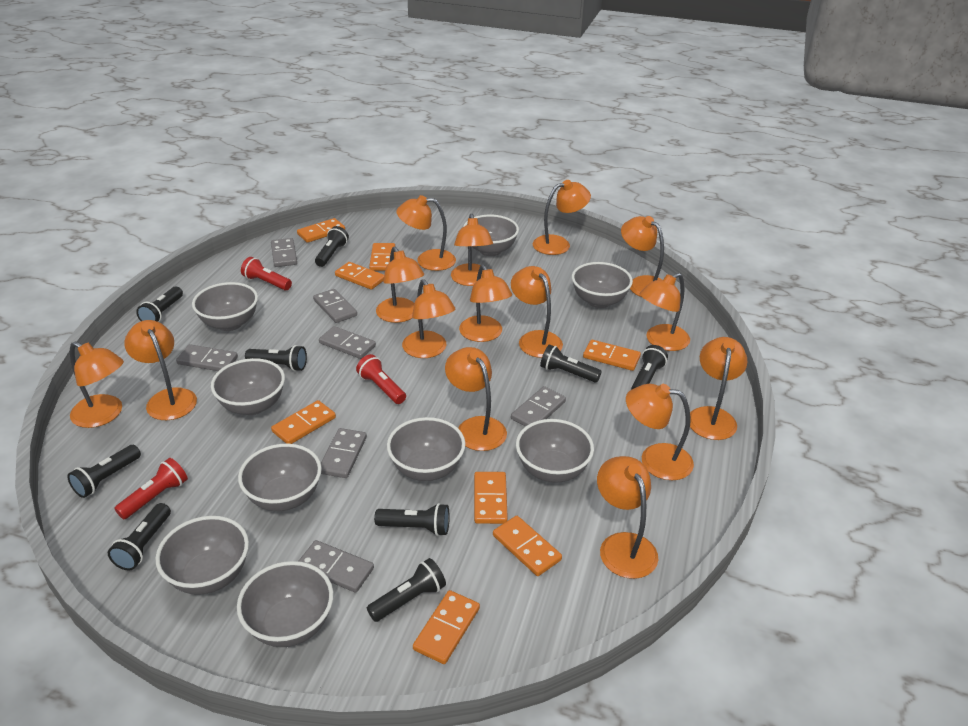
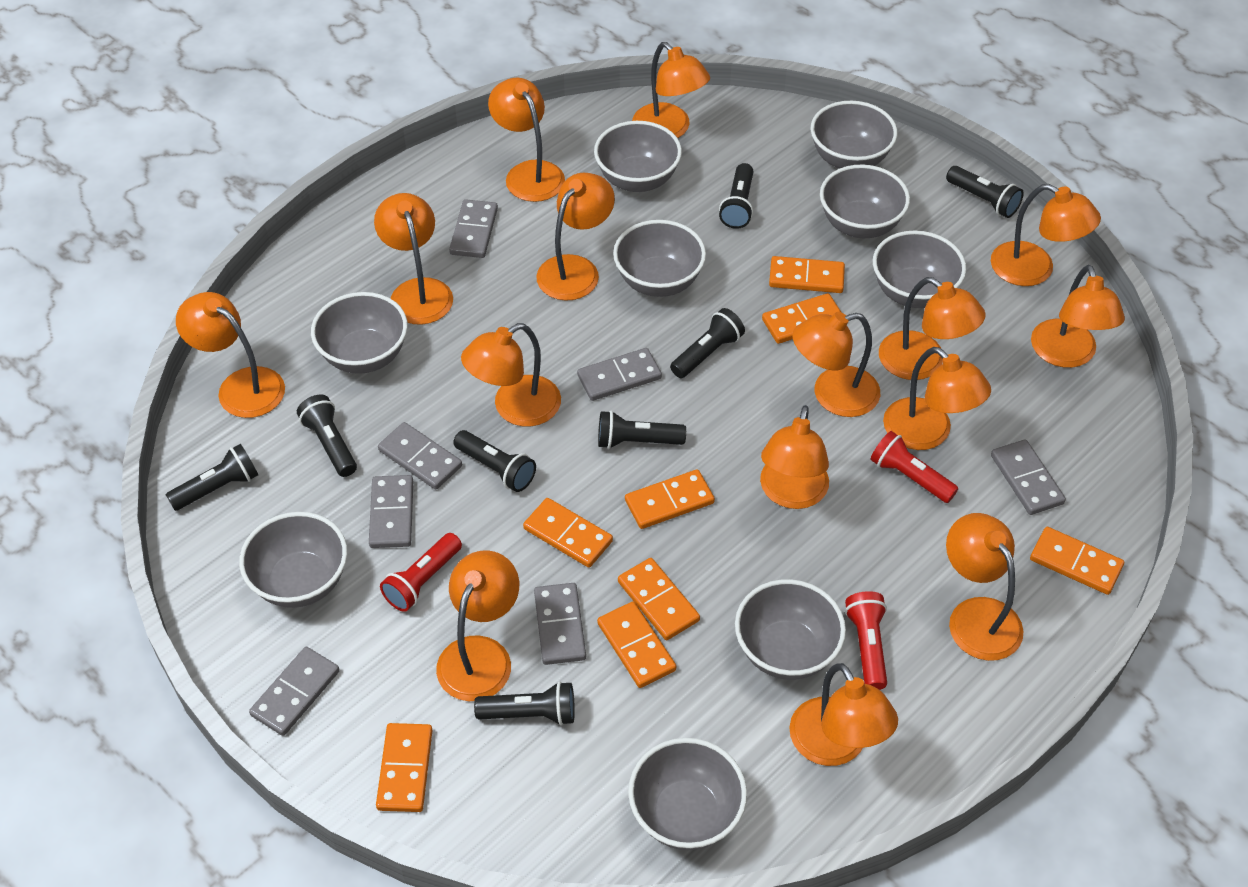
black flashlight: [67,445,141,498] [108,503,171,570] [136,287,183,322] [245,345,307,371] [315,226,349,267] [367,558,446,622] [374,503,450,536] [540,344,602,382] [631,345,668,390] = 9 -> [166,444,258,511] [297,395,357,477] [453,430,536,492] [474,682,575,726] [598,411,686,449] [670,308,745,378] [719,163,753,229] [946,166,1024,218] = 8

